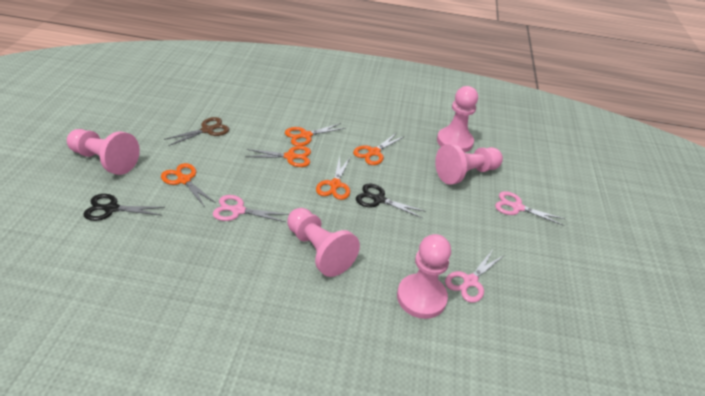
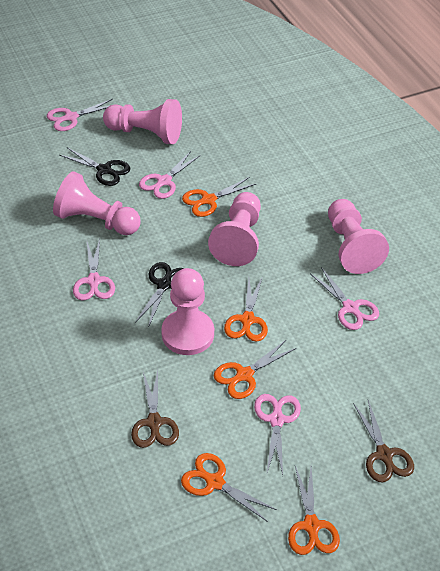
brown scissors: [164,117,229,146] = 1 -> [131,370,179,448] [353,400,414,483] = 2
pink scissors: [213,195,289,222] [445,251,504,303] [495,191,565,226] = 3 -> [47,99,118,131] [73,239,115,301] [139,151,201,199] [254,394,301,475] [311,267,379,330] = 5

